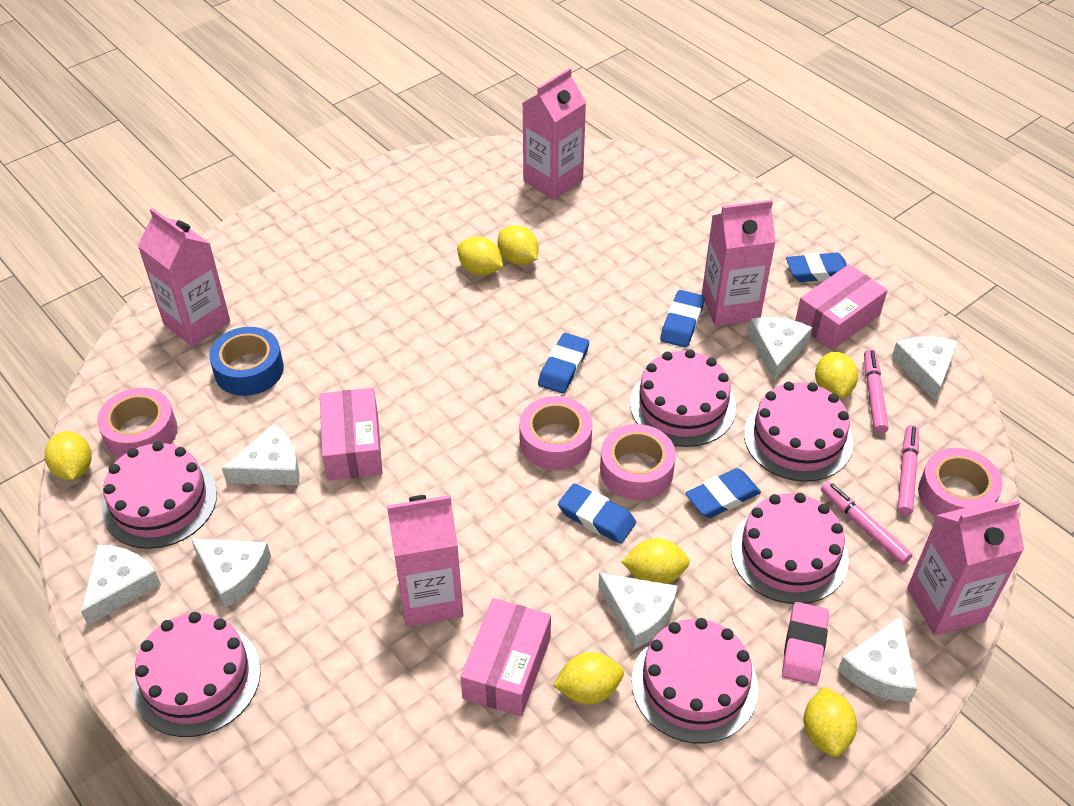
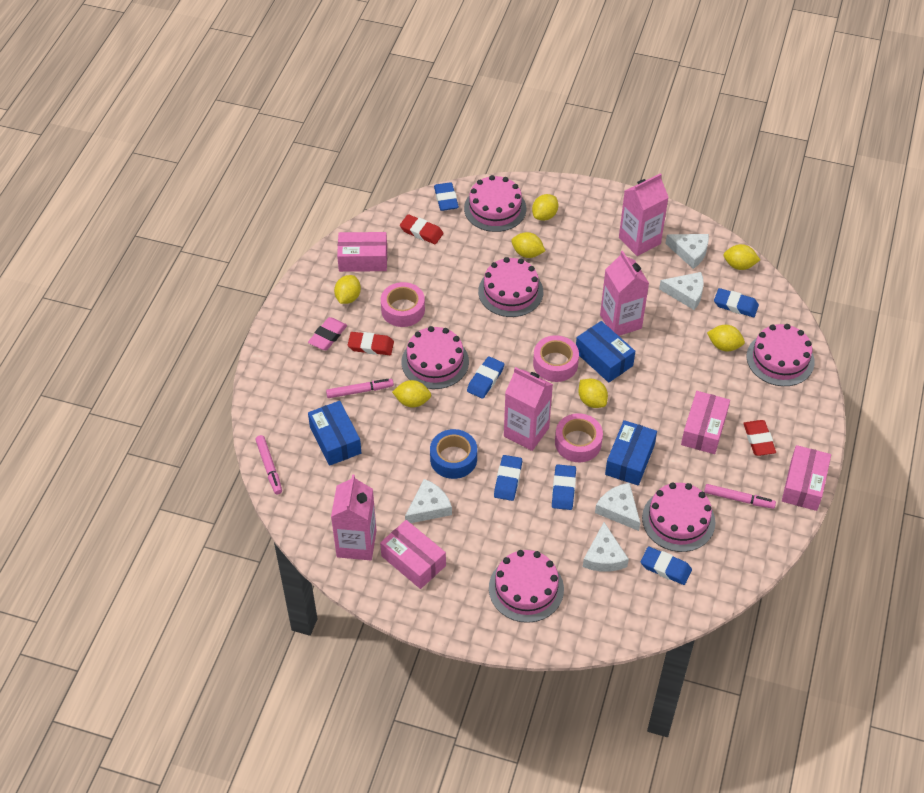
blue box: none = 0 -> [308,401,361,466] [576,321,635,383] [605,420,657,486] = 3
blue eraser: [538,333,589,394] [558,483,636,544] [660,290,705,348] [685,468,761,518] [786,252,847,282] = 5 -> [434,182,459,211] [467,356,504,399] [494,455,522,501] [552,464,576,510] [641,546,692,585] [714,288,759,317] = 6
pink box: [320,388,383,481] [460,598,551,716] [795,264,888,350] = 3 -> [337,232,387,272] [380,520,446,589] [681,391,730,454] [782,445,831,511] = 4
pink carton: [138,208,230,347] [387,495,463,627] [523,68,586,200] [702,200,776,326] [907,500,1024,636] = 5 -> [331,474,377,560] [504,367,553,451] [600,251,649,336] [619,173,669,256] = 4
pink tape: [97,388,178,458] [519,396,593,470] [600,424,676,500] [918,448,1003,517] = 4 -> [381,282,425,327] [533,335,579,382] [555,413,603,462] = 3
red eraser: none = 0 -> [348,332,394,355] [400,214,444,244] [743,420,776,456] = 3
white cheese: [81,545,161,625] [191,538,271,608] [222,423,300,485] [598,573,678,649] [748,317,812,380] [838,616,917,702] [892,336,958,401] = 7 -> [405,479,452,523] [583,522,629,572] [595,483,640,531] [659,272,704,310] [665,234,709,269] = 5

